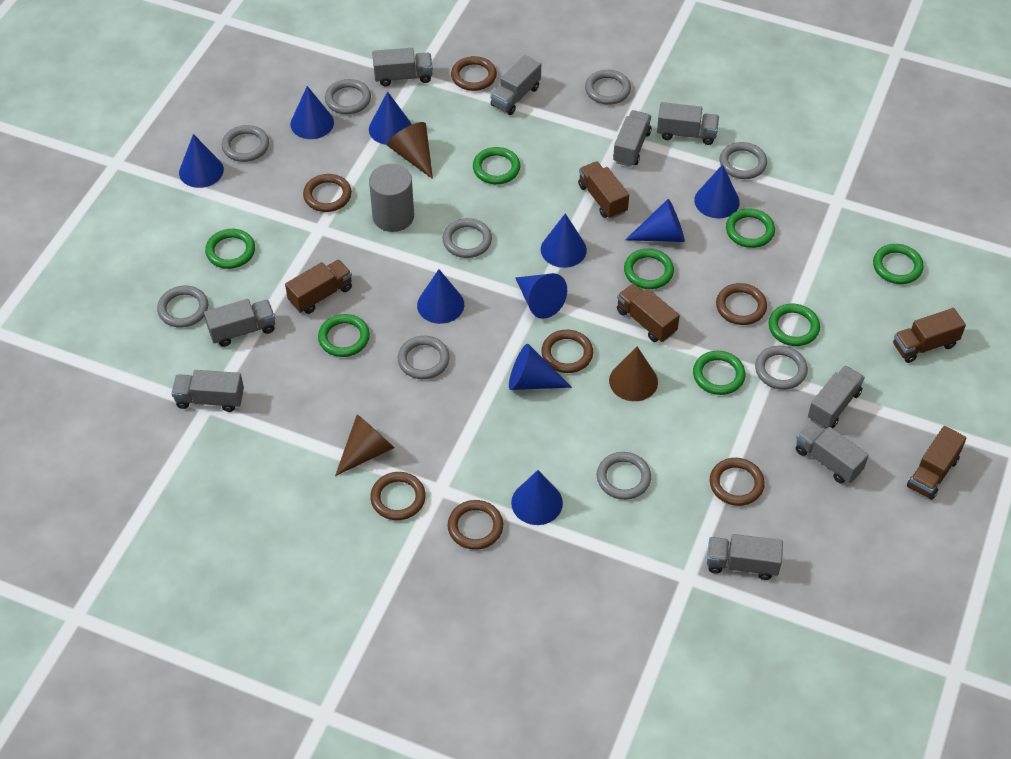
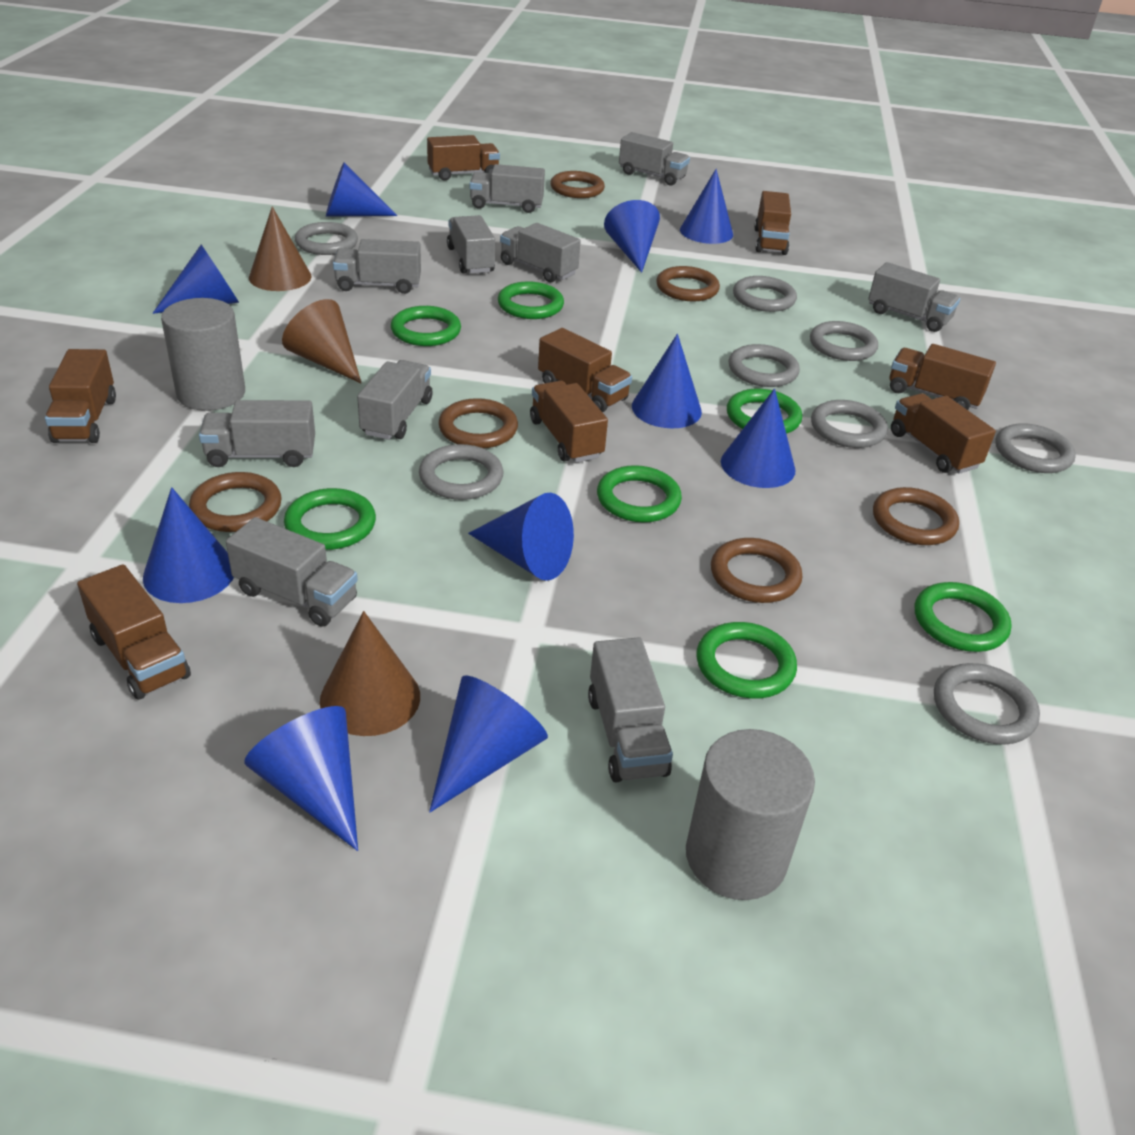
brown ring: [303,174,352,212] [370,472,426,520] [448,500,503,550] [451,56,497,91] [541,330,593,373] [710,458,765,506] [716,283,767,325] = 7 -> [189,472,282,532] [438,398,518,448] [550,171,605,198] [656,266,720,302] [711,538,802,603] [873,487,959,545] = 6
brown truck: [285,260,352,314] [578,161,629,219] [617,284,680,342] [893,308,966,363] [907,426,967,500] = 5 -> [45,349,116,443] [77,564,191,700] [427,135,500,181] [530,381,608,463] [538,328,632,412] [754,191,791,255] [890,344,996,410] [891,393,996,474] = 8
green ring: [205,229,255,269] [318,314,370,357] [473,147,520,184] [624,248,674,289] [693,351,745,395] [726,208,775,248] [768,304,820,346] [873,244,924,284] = 8 -> [284,488,376,550] [391,306,461,346] [498,281,564,319] [597,465,682,523] [696,622,797,699] [727,389,802,434] [915,582,1012,652] = 7
grey cylinder: [369,164,414,232] = 1 -> [161,298,245,411] [686,729,815,900] = 2
grey ring: [157,286,208,328] [222,125,269,162] [325,79,371,114] [398,336,450,379] [443,218,492,258] [585,70,631,105] [597,452,651,500] [720,142,767,179] [755,345,808,390] = 9 -> [295,222,358,255] [419,444,503,500] [728,344,800,387] [733,276,797,312] [810,321,878,361] [811,400,888,448] [934,663,1040,745] [995,423,1076,473] = 8
grey truck: [171,370,244,412] [204,299,275,347] [372,48,433,86] [490,55,541,115] [613,110,651,167] [657,102,719,145] [707,534,783,580] [796,421,869,484] [808,366,865,429] = 9 -> [199,400,315,467] [226,517,358,627] [333,239,421,294] [357,360,432,440] [447,215,495,274] [470,164,545,213] [500,223,581,282] [588,637,673,782] [619,132,690,186] [868,262,960,332] = 10

